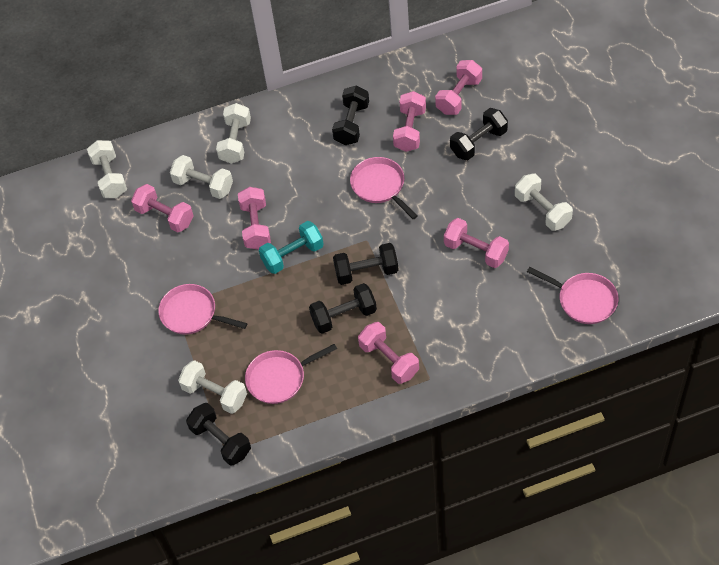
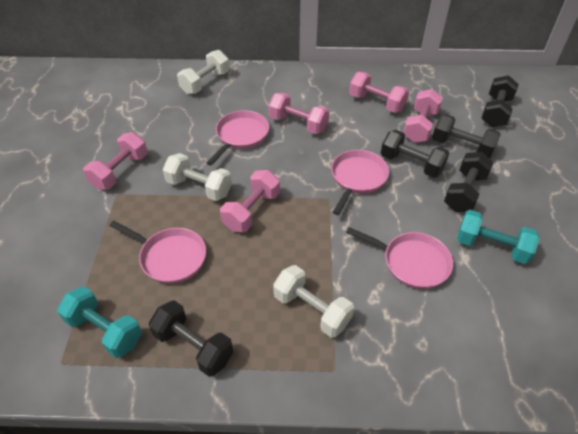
pink dumbbell: [131,184,194,233] [238,187,271,250] [358,322,419,384] [393,91,426,152] [435,60,482,115] [444,218,509,268] = 6 -> [83,132,147,190] [220,170,280,232] [268,93,329,134] [349,72,409,113] [403,89,443,143] = 5
turquoise dumbbell: [259,221,324,274] = 1 -> [57,286,142,358] [457,210,540,264] = 2
white dumbbell: [87,140,127,198] [170,155,233,199] [178,360,247,414] [216,103,251,164] [515,174,573,231] = 5 -> [163,153,232,201] [177,50,229,94] [273,265,354,338] = 3

